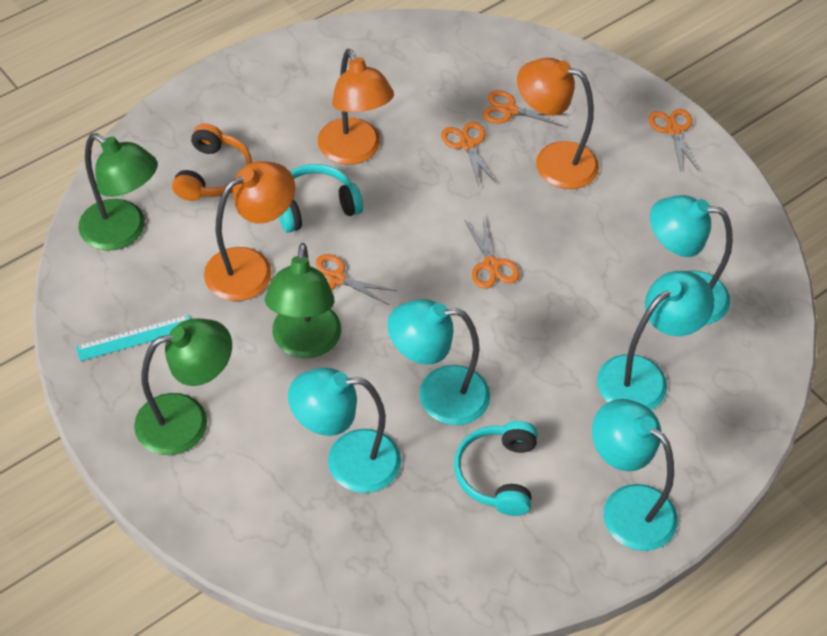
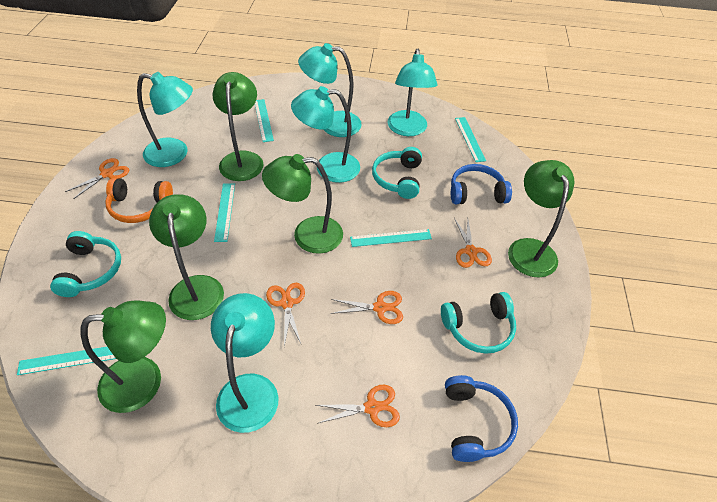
blue headphones: none = 0 -> [445,375,518,462] [451,164,512,204] = 2
green lamp: [78,133,158,251] [134,319,232,455] [265,243,341,358] = 3 -> [81,300,166,413] [149,194,224,320] [213,72,263,181] [262,154,343,254] [508,160,574,278] = 5
orange lamp: [204,161,295,301] [318,49,394,165] [517,58,599,189] = 3 -> none = 0
turquoise headphones: [279,164,363,233] [454,421,538,516] = 2 -> [50,231,121,297] [372,147,422,199] [441,292,516,354] = 3
turquoise ruler: [76,315,190,361] = 1 -> [17,347,116,375] [214,183,235,242] [255,99,274,142] [350,229,432,247] [455,117,486,162] = 5

